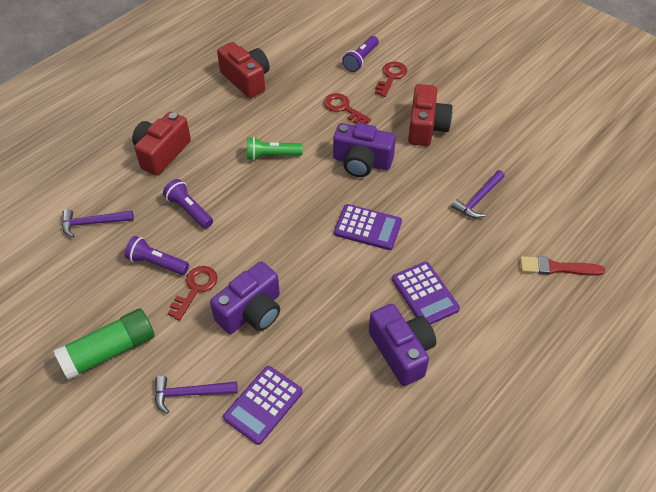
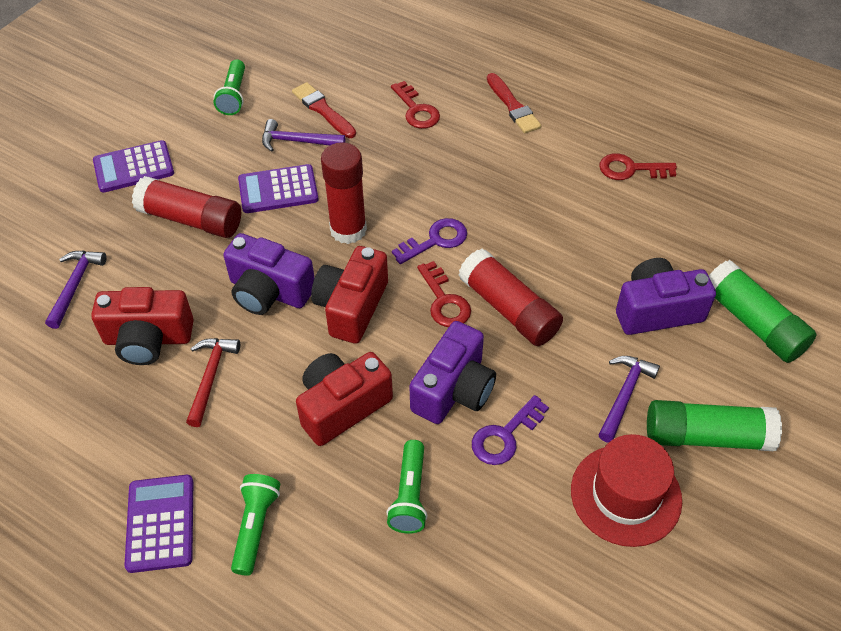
green flashlight: [247,137,303,161] = 1 -> [214,59,245,115] [231,474,280,575] [386,440,427,534] = 3
green glue stick: [54,308,155,380] = 1 -> [647,400,782,451] [709,260,817,363] = 2
purple flashlight: [125,236,189,275] [163,179,213,229] [342,36,379,72] = 3 -> none = 0
purple key: none = 0 -> [392,218,467,264] [472,395,549,465] = 2
red brush: [520,256,605,276] = 1 -> [292,82,356,138] [487,73,541,133] = 2
red glue stick: none = 0 -> [132,176,241,238] [321,142,367,244] [458,249,563,346] = 3
red hammer: none = 0 -> [186,338,240,427] = 1
red hat: none = 0 -> [571,434,682,547] = 1

